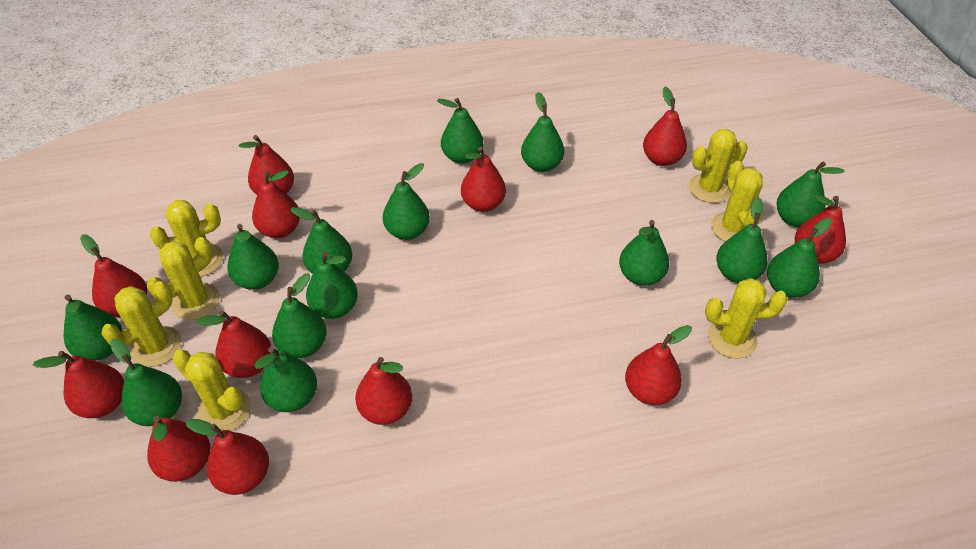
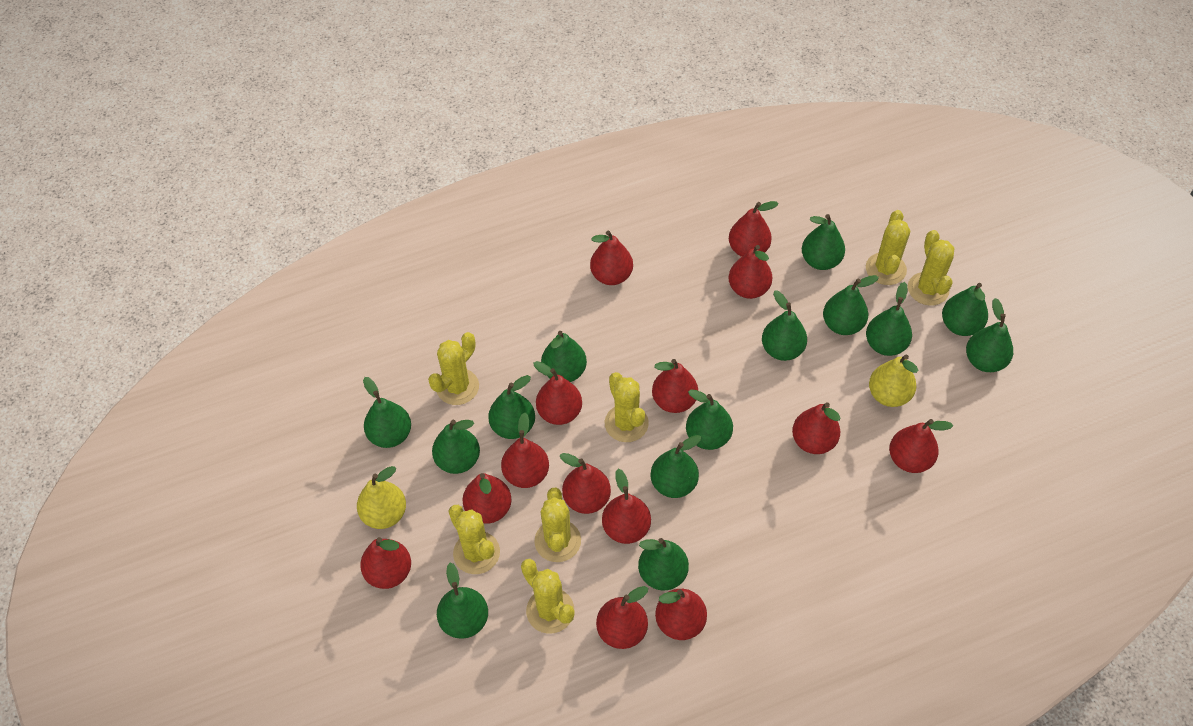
red pear: [33,351,124,418] [80,234,147,317] [147,416,210,482] [186,419,269,495] [196,310,271,378] [239,135,294,195] [252,170,300,238] [355,357,412,425] [461,147,506,212] [625,325,692,405] [643,87,687,166] [795,195,846,264] = 12 -> [360,537,411,589] [463,473,512,524] [501,413,549,488] [534,361,582,425] [560,453,611,514] [590,230,633,285] [596,586,648,649] [602,469,651,544] [652,359,698,413] [655,589,707,640] [728,245,772,299] [729,201,779,257] [792,402,840,454] [889,419,953,473] = 14
yellow pear: none = 0 -> [357,466,406,529] [869,355,918,407] = 2

